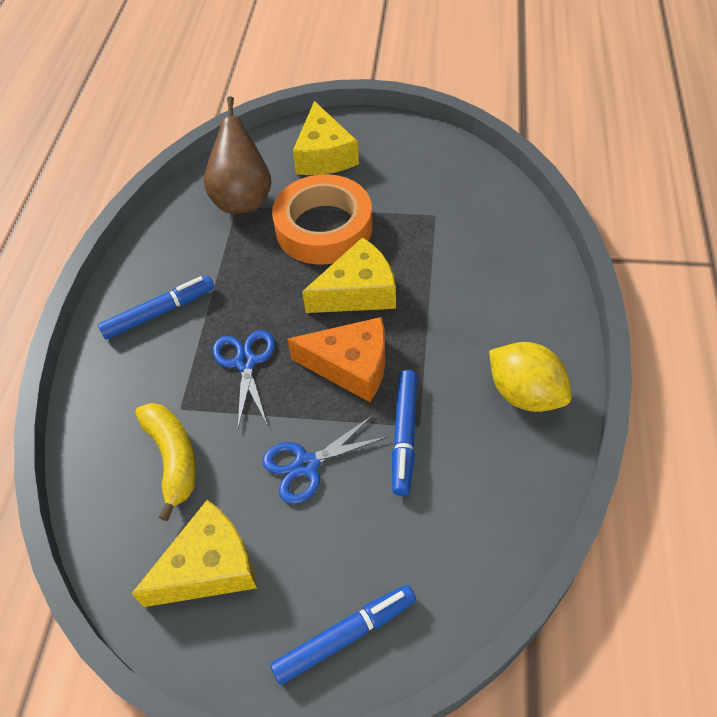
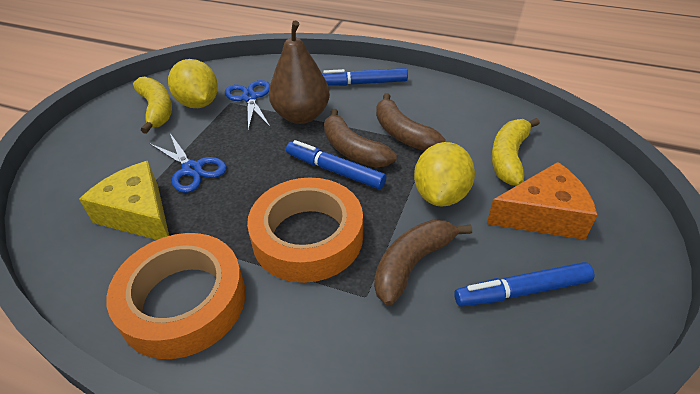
brown banana: none = 0 -> [324,109,397,168] [374,220,472,306] [376,93,445,151] = 3
orange tape: [272,174,373,265] = 1 -> [106,233,245,359] [247,177,363,283] = 2
yellow banana: [135,403,196,521] = 1 -> [133,77,172,134] [491,118,540,186] = 2
yellow cheese: [131,500,257,607] [293,101,359,175] [302,237,396,313] = 3 -> [79,161,169,240] = 1
yellow lemon: [489,342,572,412] = 1 -> [168,59,218,108] [414,142,475,206] = 2

